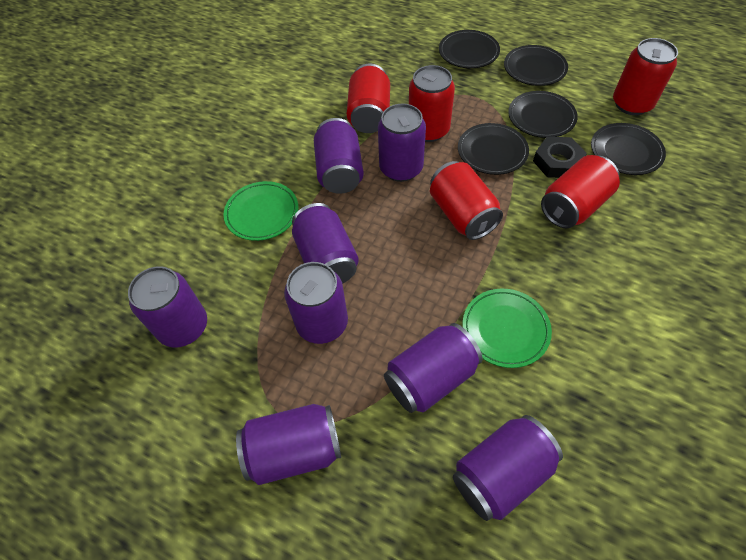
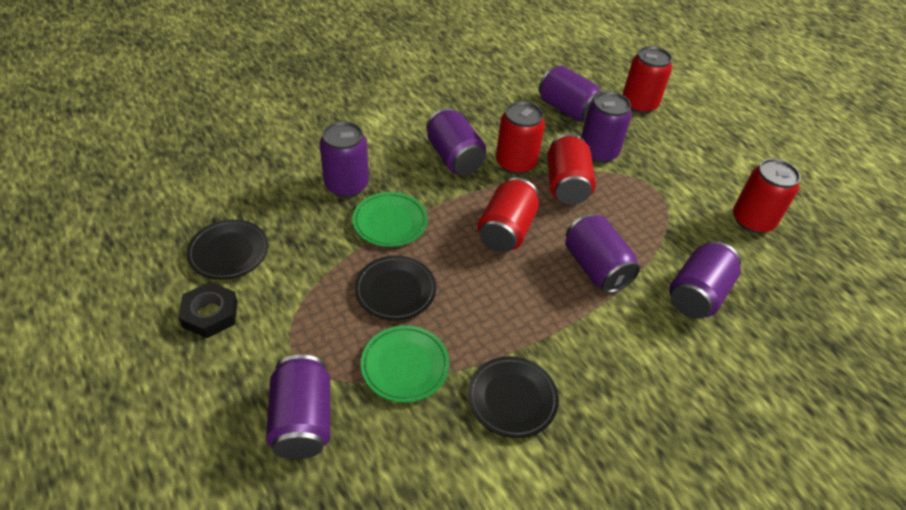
black plate: [439,30,500,68] [458,123,529,175] [504,45,568,86] [508,91,578,138] [591,123,666,175] = 5 -> [186,219,269,280] [354,255,436,320] [468,356,559,438] = 3
purple can: [128,266,207,347] [236,404,341,485] [284,262,348,344] [292,203,359,284] [314,118,364,194] [378,104,426,182] [384,323,483,413] [453,415,563,521] = 8 -> [266,354,330,459] [320,121,369,198] [426,108,486,175] [539,66,601,122] [565,214,640,293] [581,91,632,163] [669,241,741,319] = 7

